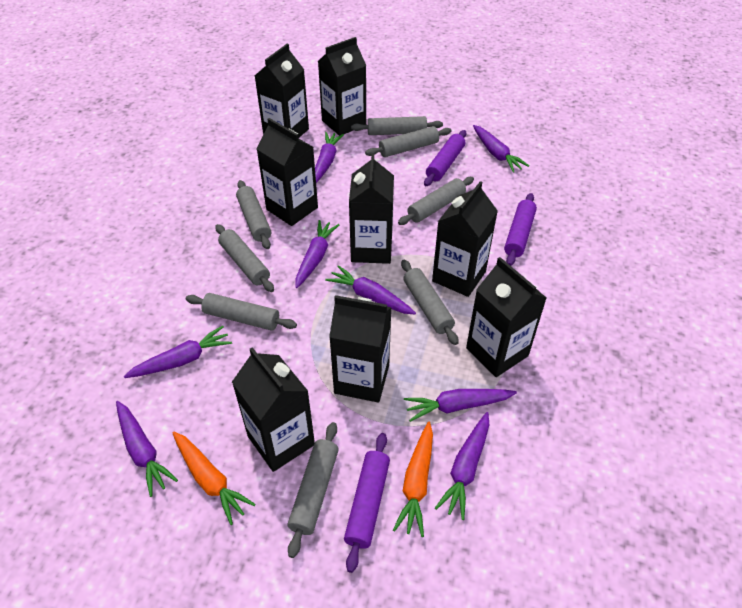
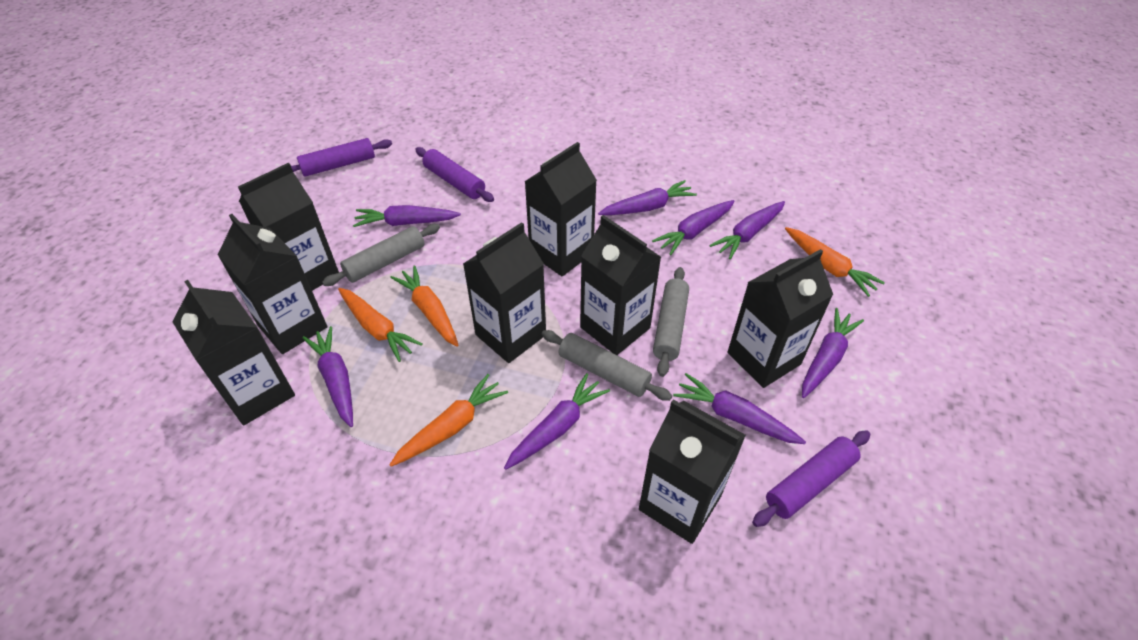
grey rolling pin: [186,293,297,331] [215,224,274,292] [236,180,271,249] [288,422,339,558] [351,116,443,135] [365,126,452,157] [398,177,474,225] [401,260,459,345] = 8 -> [322,224,440,286] [541,330,672,401] [653,267,689,377] = 3
orange carrot: [173,432,256,525] [393,422,433,537] = 2 -> [338,288,423,362] [389,374,508,467] [390,265,459,347] [785,227,885,297] = 4

